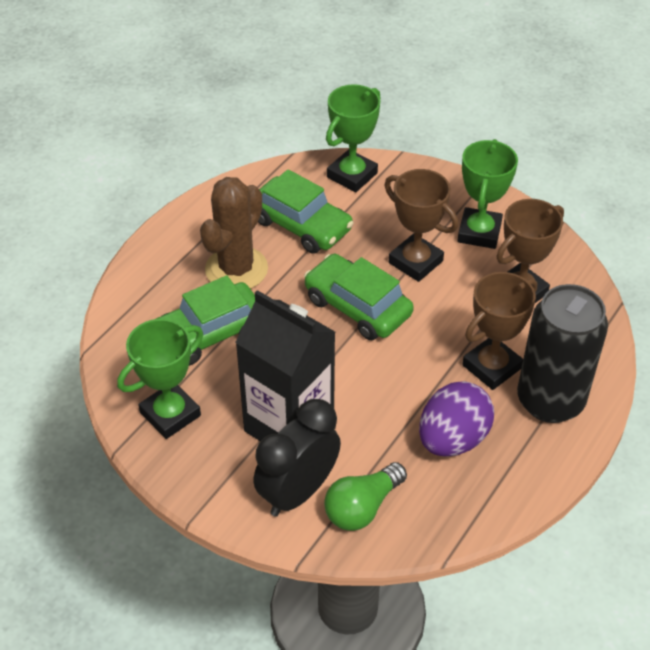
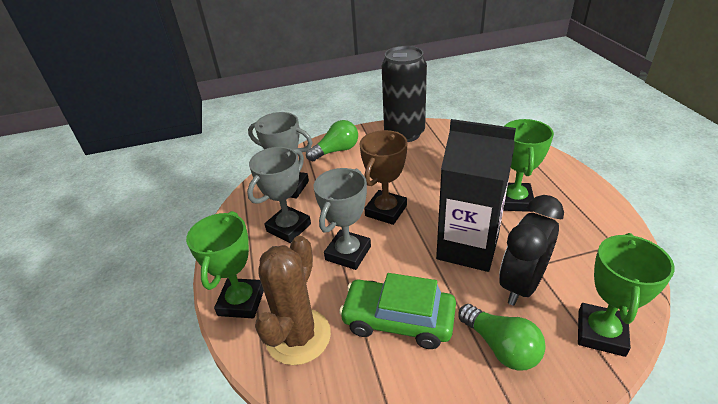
brown trophy: [384,169,458,282] [462,272,537,390] [496,199,564,303] = 3 -> [359,130,408,225] = 1
green car: [156,275,255,366] [258,169,354,254] [304,254,414,340] = 3 -> [339,273,456,349] = 1
green light bulb: [324,462,407,531] = 1 -> [306,120,358,161] [459,304,546,371] = 2
grey trophy: none = 0 -> [247,147,311,243] [248,112,313,199] [314,168,371,270] = 3
purple egg: [419,381,494,457] = 1 -> none = 0

